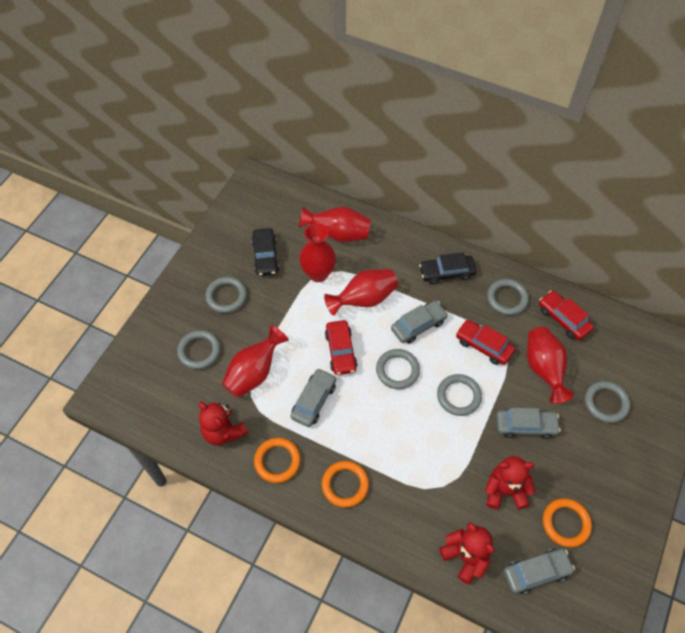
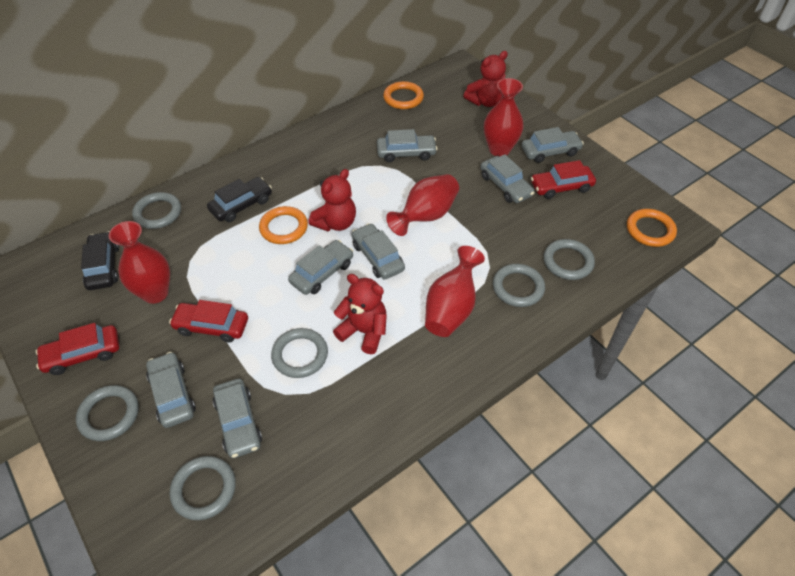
grey car: [290,368,336,427] [391,301,448,344] [496,408,561,439] [504,549,575,594] = 4 -> [146,352,196,428] [213,378,262,458] [288,240,353,295] [352,223,405,280] [377,129,437,162] [480,154,535,203] [521,127,584,163] = 7
red vase: [222,325,289,398] [299,206,371,242] [299,223,336,282] [324,269,398,316] [527,327,574,404] = 5 -> [109,221,170,304] [386,174,459,236] [425,246,485,337] [484,78,524,157] = 4

